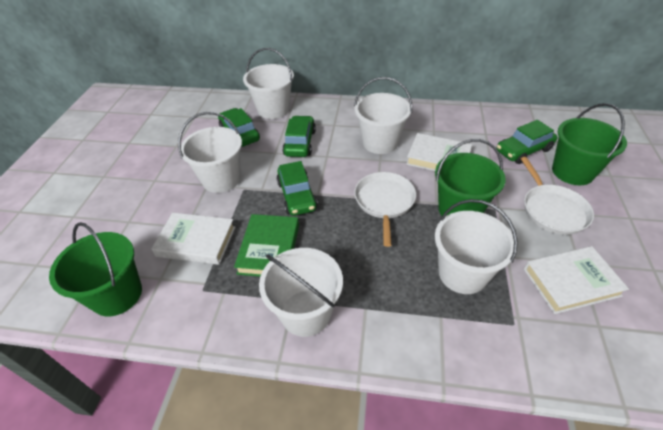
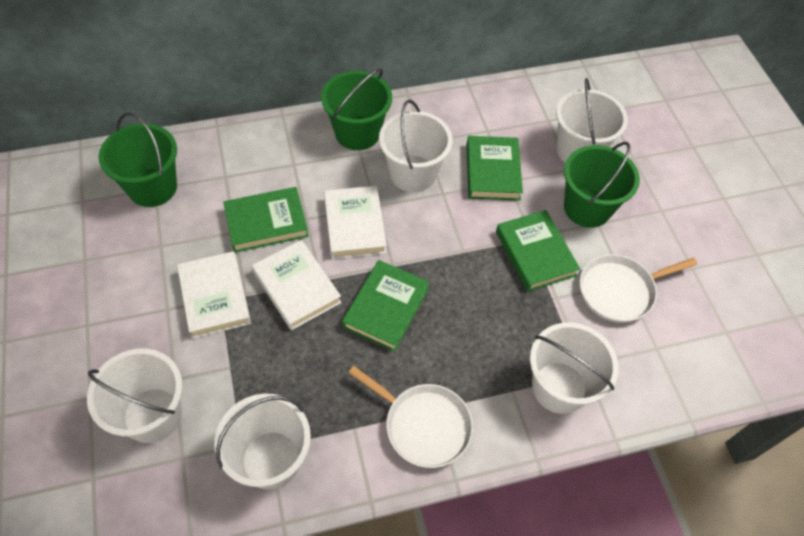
green book: [234,214,299,277] = 1 -> [223,187,309,253] [342,260,430,352] [467,136,523,201] [496,210,580,292] = 4
green car: [218,108,260,147] [276,161,318,216] [282,116,316,157] [496,120,557,164] = 4 -> none = 0

